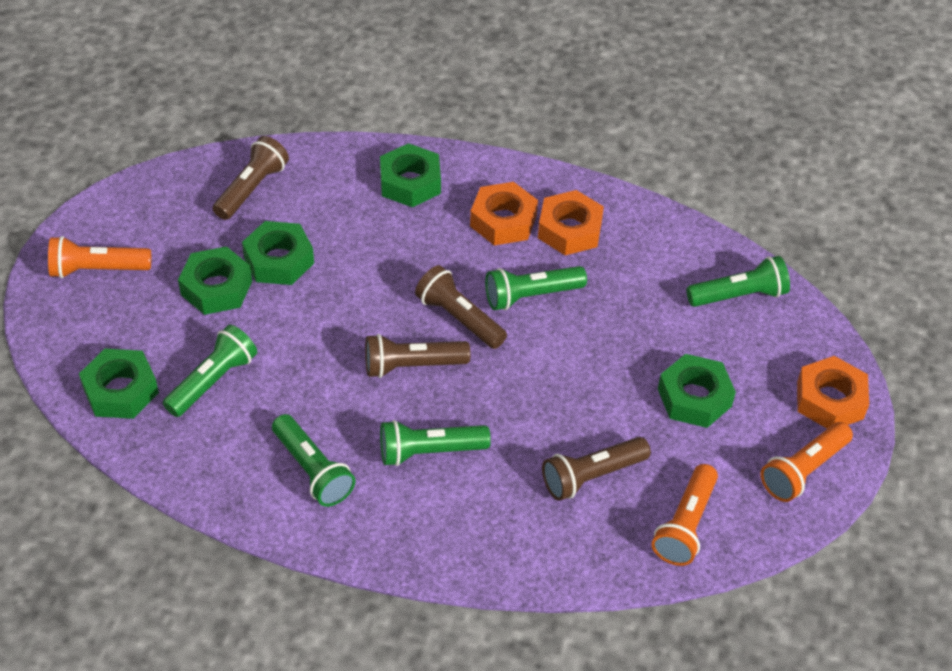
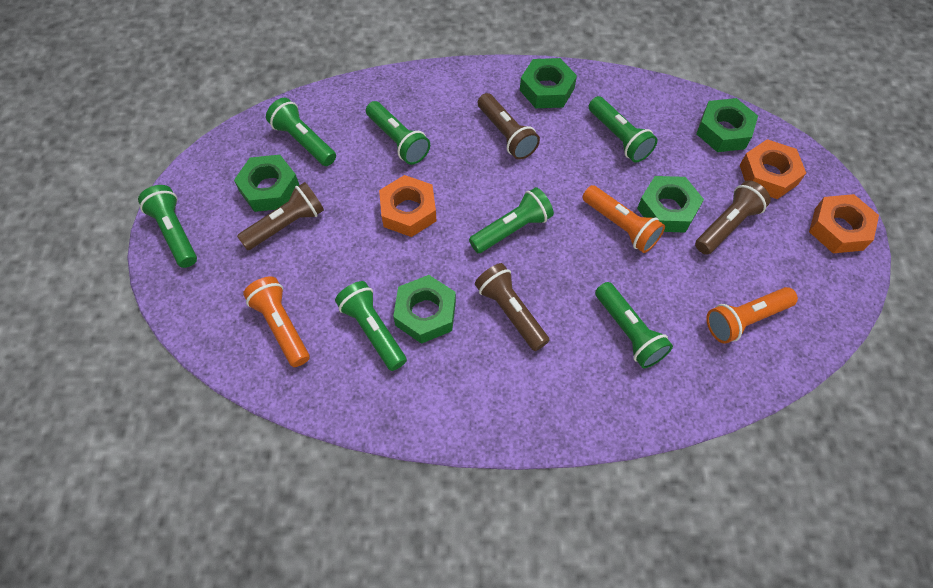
green flashlight: [163,324,257,417] [272,414,355,507] [380,420,491,466] [485,266,587,310] [686,256,790,307] = 5 -> [138,185,197,268] [266,98,336,166] [335,281,407,371] [366,101,430,165] [469,187,554,253] [589,96,658,162] [595,282,673,368] = 7

